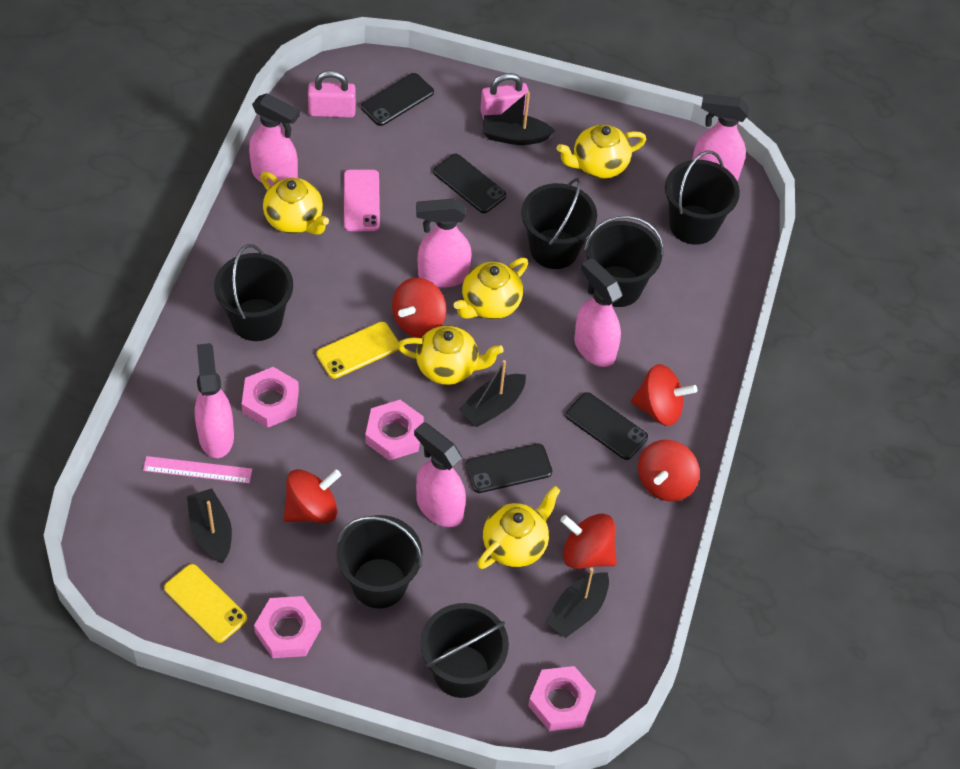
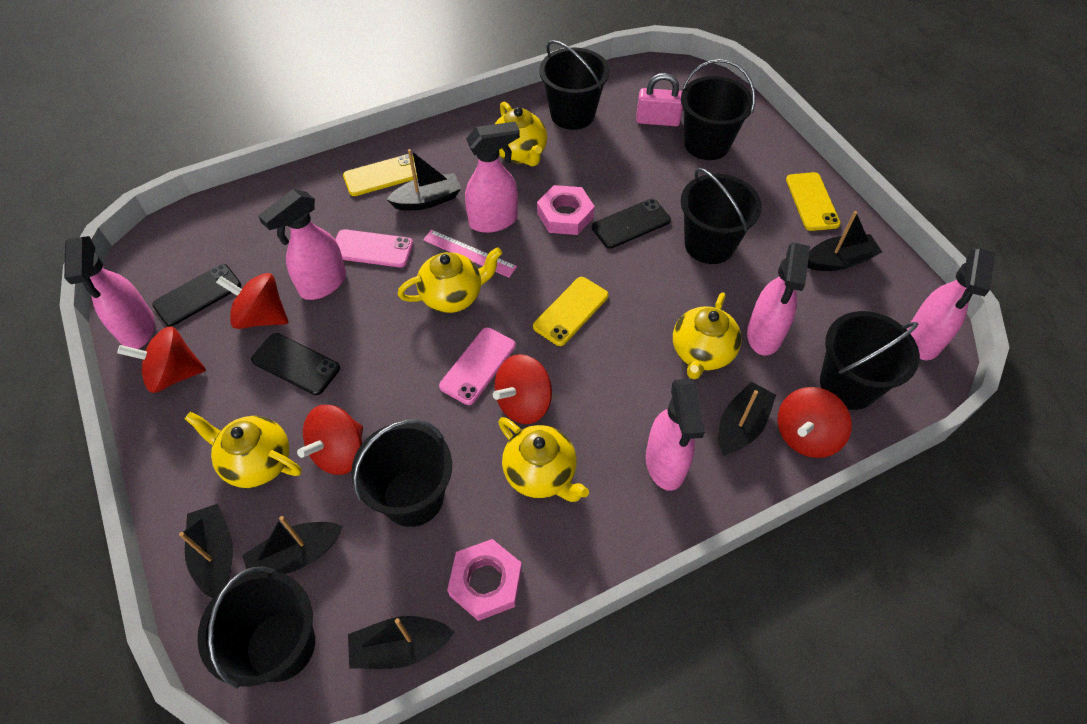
black boat: [187,489,232,563] [459,360,526,427] [483,91,555,145] [545,567,609,638] = 4 -> [179,504,233,598] [242,516,343,574] [348,616,454,669] [387,149,461,211] [719,382,776,455] [807,211,882,271] = 6
black phone: [361,73,434,126] [433,154,506,213] [466,443,552,493] [566,392,648,460] = 4 -> [152,264,241,327] [251,333,340,395] [592,199,671,249] = 3
pink nut: [242,367,299,428] [254,596,321,658] [365,400,424,460] [528,666,596,731] = 4 -> [447,539,522,621] [537,185,595,235] = 2
pink padlock: [308,70,356,118] [480,73,530,120] = 2 -> [636,73,683,126] = 1
pink phone: [344,170,380,231] = 1 -> [335,229,413,267] [439,327,516,405] = 2
yellow phone: [164,564,247,643] [316,322,399,379] = 2 -> [343,154,418,196] [533,277,608,346] [786,172,841,231] = 3

